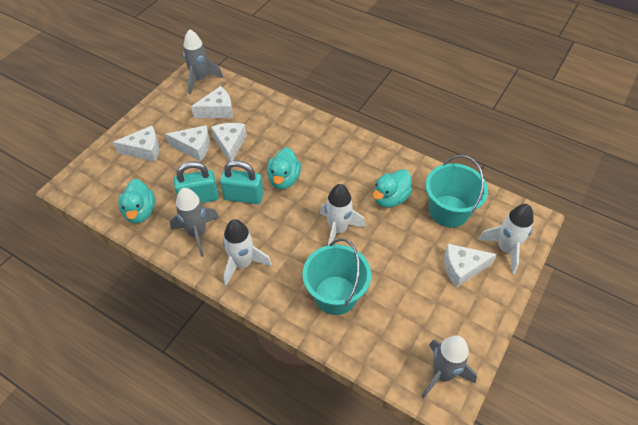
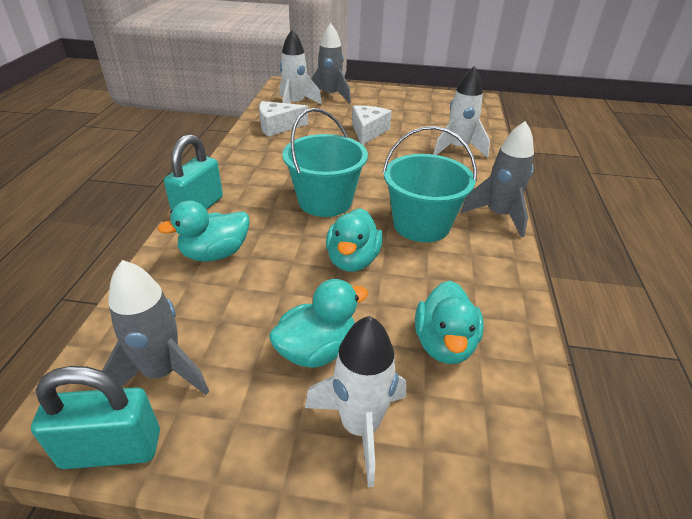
turquoise duck: [118,179,155,223] [267,147,301,189] [373,169,412,208] = 3 -> [157,200,250,262] [269,279,368,368] [326,208,383,272] [415,280,484,364] = 4
white cheese: [113,126,159,162] [165,125,210,162] [191,86,233,118] [211,123,247,162] [444,244,497,288] = 5 -> [259,101,308,137] [352,105,392,145] = 2

